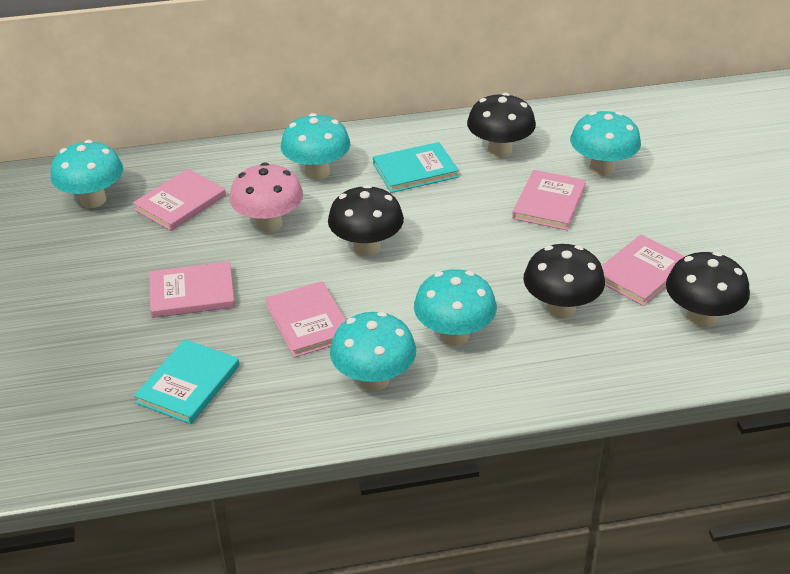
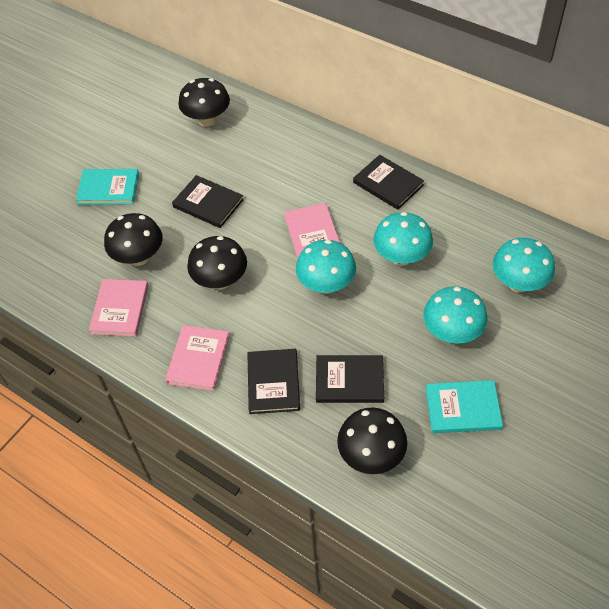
black book: none = 0 -> [172,175,244,228] [247,349,300,414] [316,355,384,403] [353,155,424,210] = 4
pink book: [133,169,226,231] [149,261,235,318] [265,281,346,358] [512,170,586,230] [602,234,685,306] = 5 -> [89,279,149,337] [165,325,230,391] [284,203,340,258] = 3
pink mushroom: [229,162,303,232] = 1 -> none = 0
turquoise mushroom: [50,140,123,208] [281,113,350,180] [330,312,416,391] [414,269,497,346] [570,111,641,176] = 5 -> [296,240,356,294] [373,212,433,266] [423,286,488,344] [493,238,555,292] = 4

